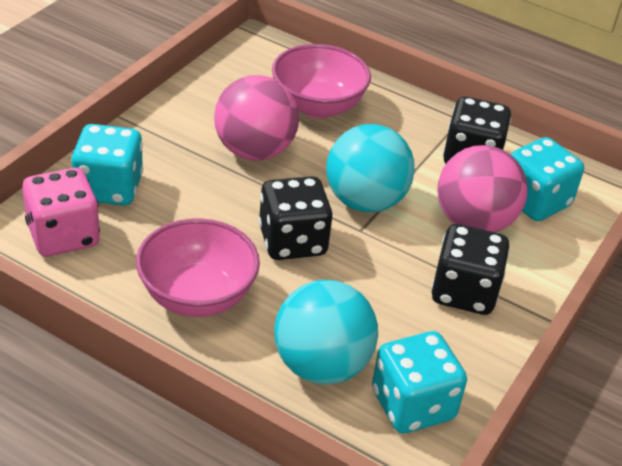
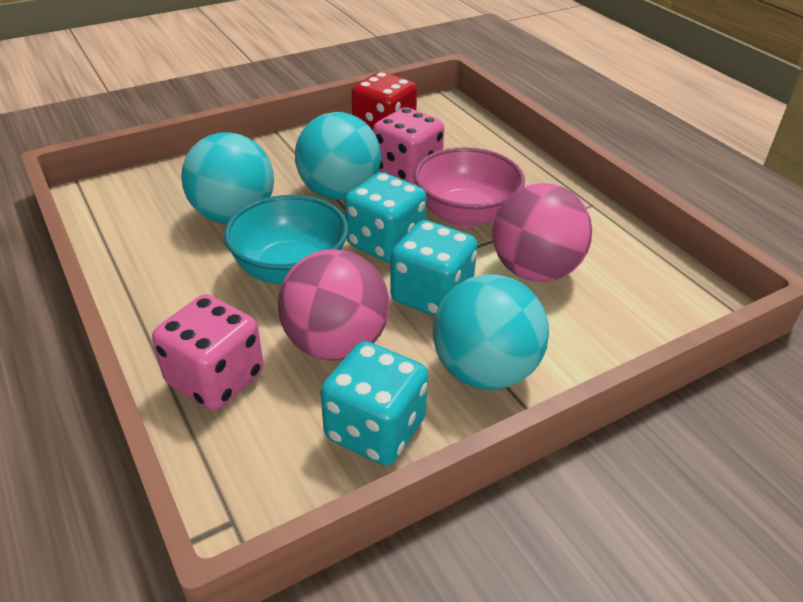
black dice: [259,176,333,260] [431,224,510,315] [443,97,511,164] = 3 -> none = 0
pink bowl: [136,218,260,317] [272,44,371,118] = 2 -> [414,147,525,228] = 1
pink dice: [22,168,100,257] = 1 -> [152,294,264,410] [373,107,444,184] = 2
red dice: none = 0 -> [352,72,417,130] = 1
turquoise ball: [274,280,378,384] [326,124,415,212] = 2 -> [181,132,274,224] [295,112,381,199] [433,274,549,390] = 3
turquoise bowl: none = 0 -> [224,195,348,285] = 1

